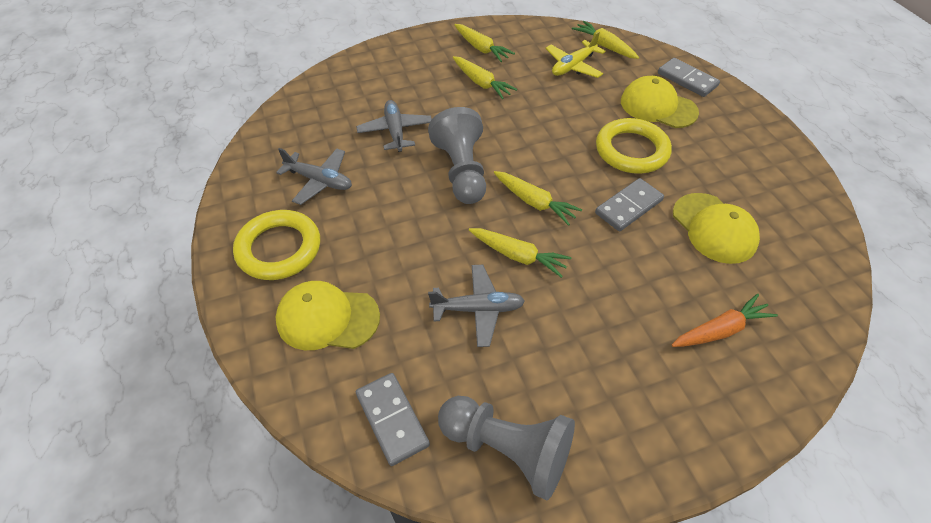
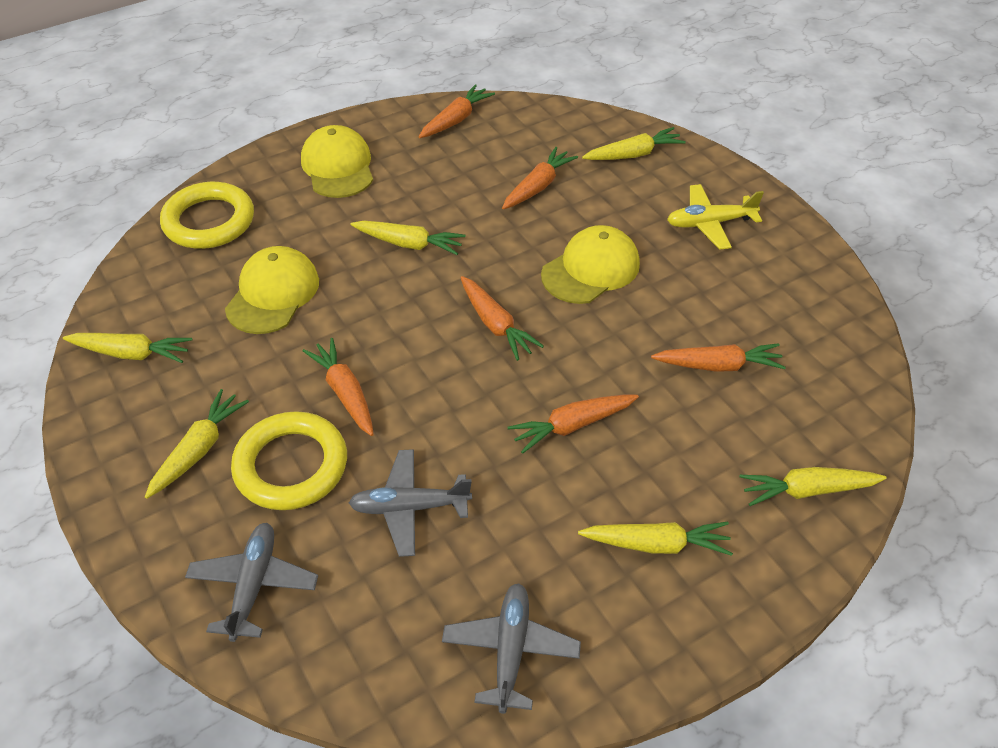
grey domino: [356,373,430,466] [595,178,664,231] [658,58,720,97] = 3 -> none = 0
grey pawn: [428,107,486,204] [438,396,575,500] = 2 -> none = 0
orange carrot: [672,294,778,347] = 1 -> [303,338,374,436] [419,84,495,138] [460,276,544,361] [502,147,578,209] [508,394,639,454] [651,343,786,372] = 6
yellow carrot: [453,56,517,99] [454,24,515,62] [469,228,571,278] [494,171,582,226] [572,21,639,59] = 5 -> [63,333,192,363] [145,389,249,499] [351,221,465,255] [578,522,733,556] [582,127,686,160] [740,467,887,506] = 6

